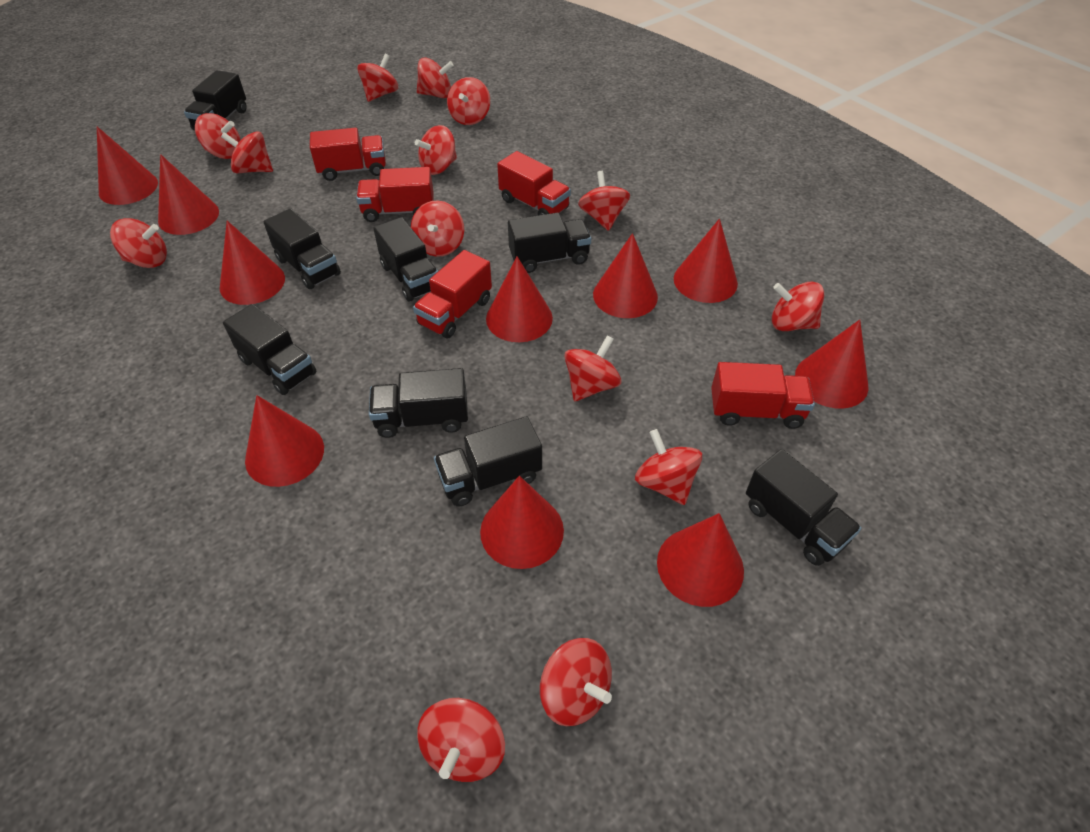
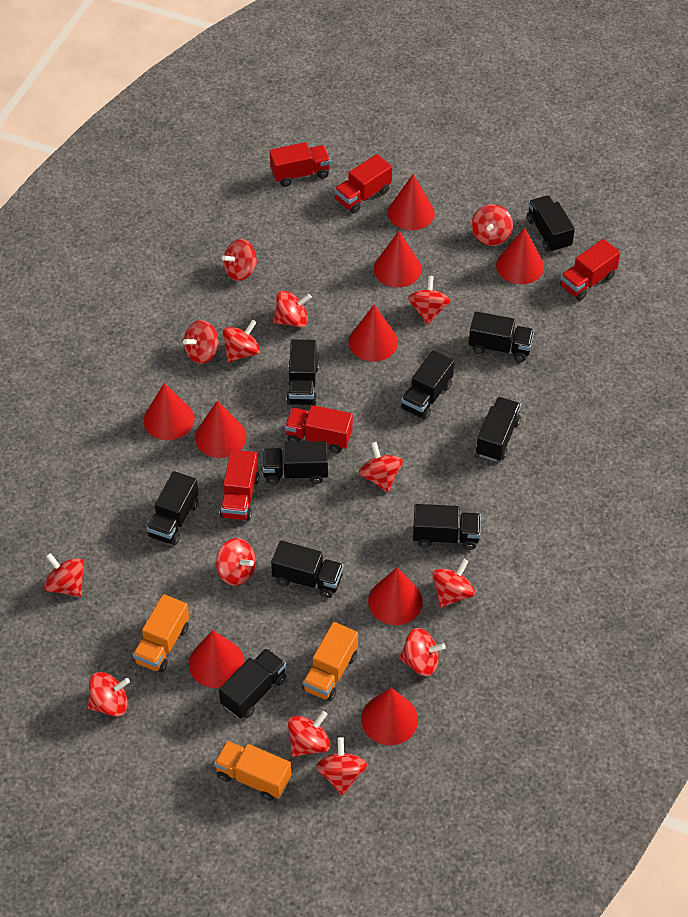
black truck: [184,70,247,131] [223,304,317,395] [263,208,341,289] [369,368,468,438] [373,217,438,302] [434,416,542,506] [508,213,591,273] [746,449,862,566] = 8 -> [147,471,199,545] [219,648,286,719] [263,441,328,485] [271,541,344,598] [286,339,319,406] [401,350,454,420] [413,504,481,550] [469,311,534,362] [476,397,521,461] [527,195,575,253] = 10
orange truck: none = 0 -> [133,594,189,673] [214,741,291,801] [303,622,358,701] = 3
red cone: [97,127,158,205] [158,154,219,235] [220,221,285,305] [245,395,324,487] [480,476,564,569] [486,256,553,342] [593,233,658,318] [657,513,744,607] [674,219,738,303] [795,320,868,409] = 10 -> [144,383,195,440] [189,630,245,688] [195,400,246,458] [349,304,398,362] [361,688,418,745] [368,568,423,625] [374,231,422,288] [388,174,435,230] [496,228,544,284] = 9

